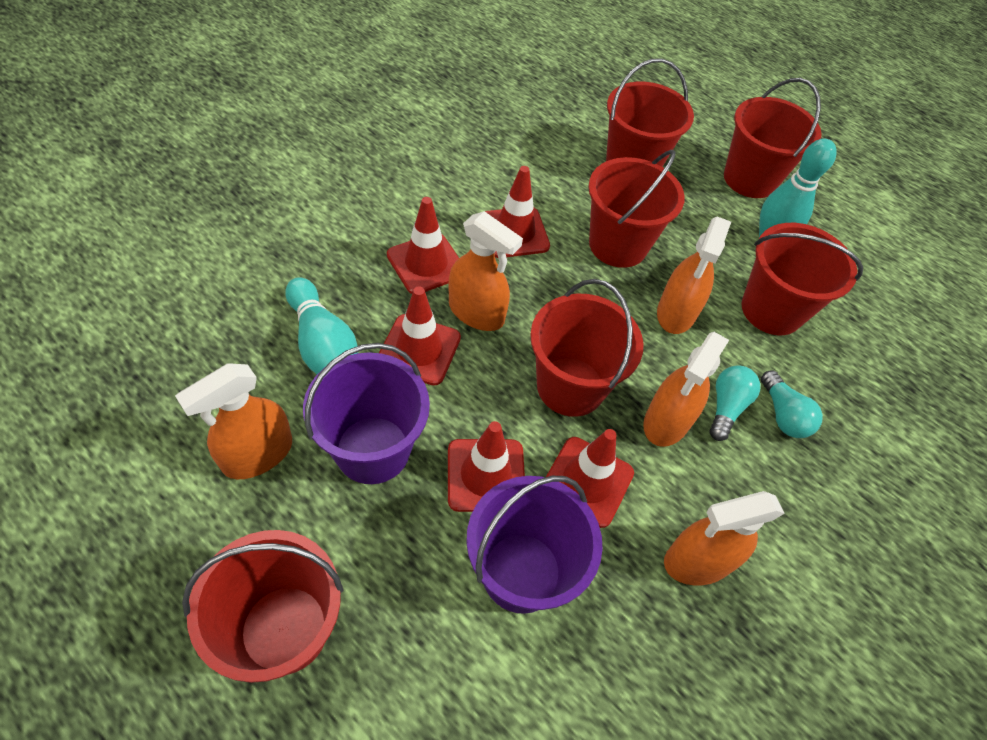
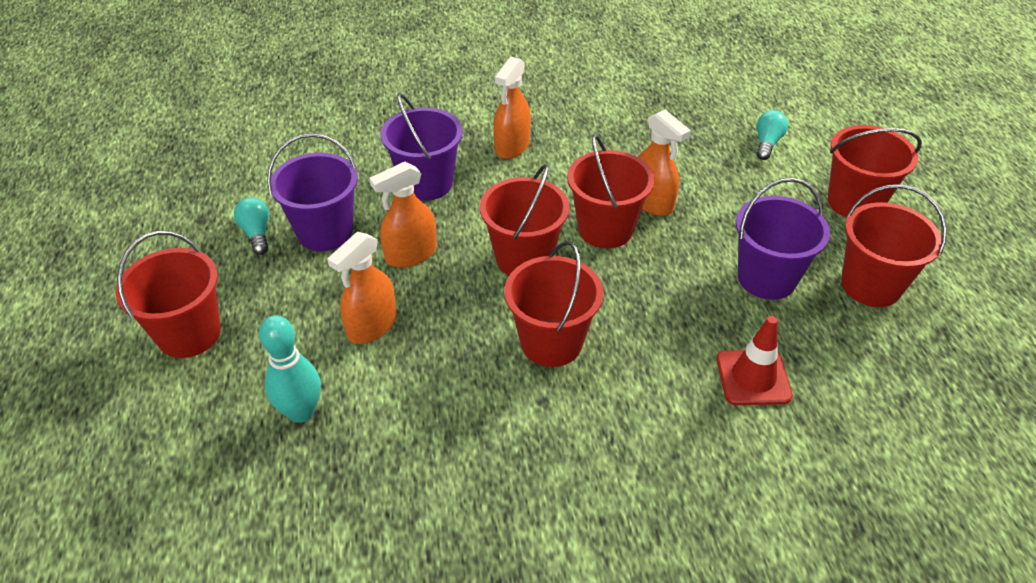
orange spray bottle: [175,363,292,479] [448,211,523,331] [643,332,729,447] [657,217,731,334] [664,491,785,585] = 5 -> [327,232,397,344] [369,161,437,267] [493,57,531,159] [638,110,691,216] = 4
purple bucket: [303,343,430,484] [466,476,603,614] = 2 -> [267,133,358,251] [380,93,463,201] [736,178,830,300] = 3
red traffic cone: [379,286,461,386] [387,197,459,294] [448,421,525,512] [485,166,550,258] [546,429,634,528] = 5 -> [716,316,793,405] = 1
turquoise bowling pin: [285,277,358,374] [759,139,837,237] = 2 -> [259,315,321,423] = 1

